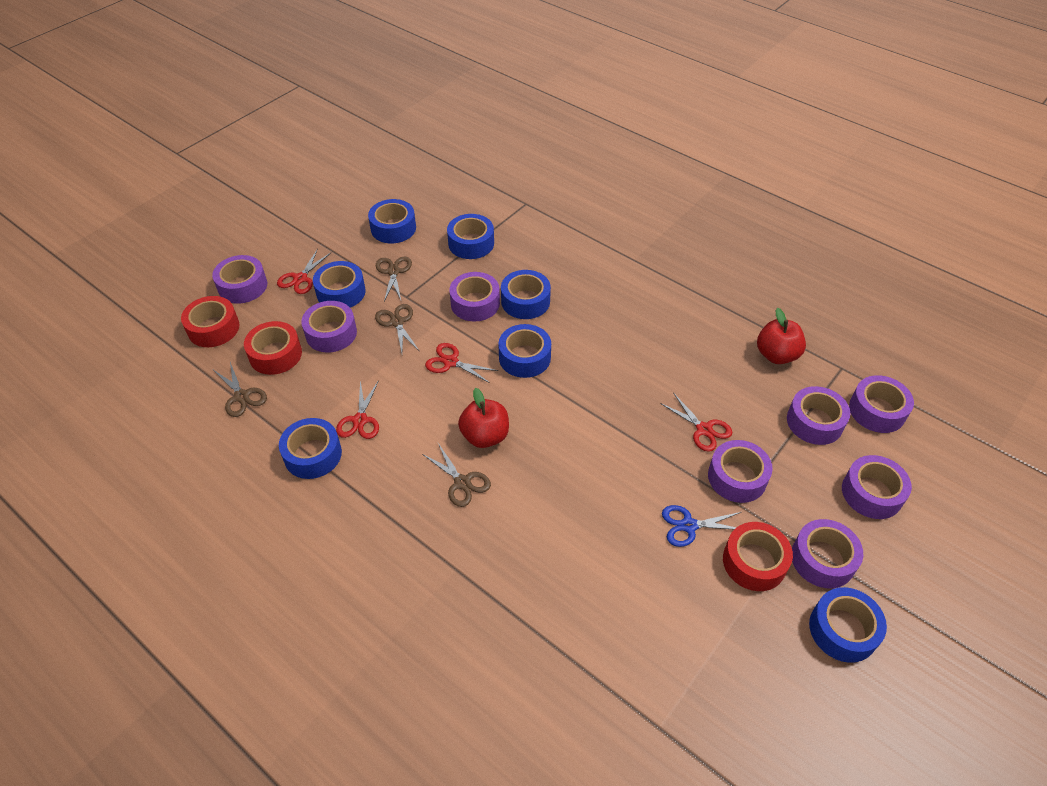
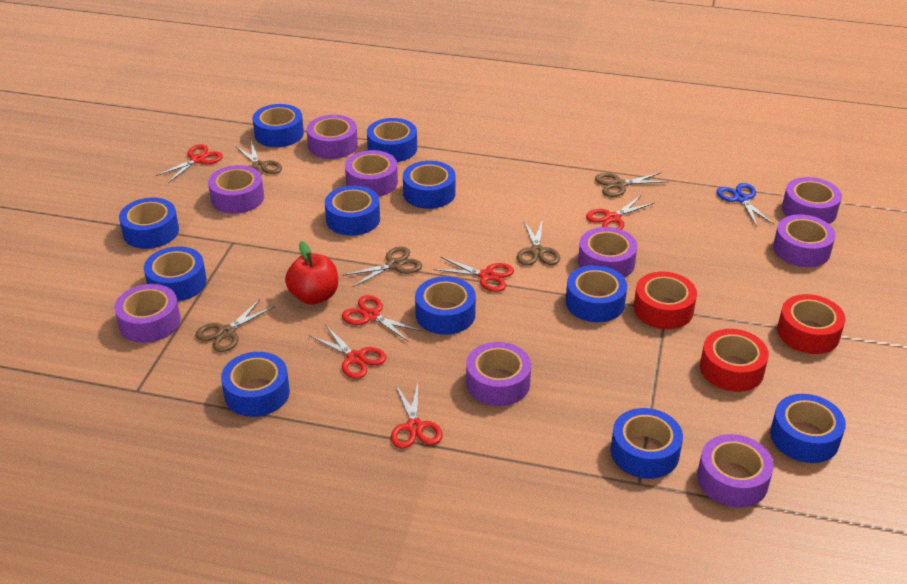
blue tape: [279,418,342,479] [313,261,366,308] [368,199,416,243] [447,214,494,259] [498,324,551,378] [501,270,551,319] [809,587,887,663] = 7 -> [119,198,179,249] [144,246,207,302] [221,352,290,417] [252,104,304,147] [325,185,380,236] [367,118,417,162] [403,161,456,209] [415,276,476,335] [566,265,627,322] [611,408,683,479] [770,394,846,463] = 11
brown scissors: [214,362,267,417] [375,304,419,353] [376,257,412,302] [422,443,491,507] = 4 -> [195,299,275,352] [235,141,282,175] [343,246,422,288] [517,219,560,265] [595,173,667,197] = 5
purple tape: [212,255,267,304] [301,301,357,353] [449,272,500,321] [708,440,773,503] [787,386,850,445] [792,519,863,588] [842,455,912,519] [849,375,914,433] = 8 -> [114,284,181,343] [208,165,264,214] [307,115,358,159] [345,150,398,197] [466,342,531,406] [578,227,637,278] [697,434,774,508] [773,215,836,267] [782,177,842,224] = 9
red apple: [458,388,509,448] [757,308,806,364] = 2 -> [285,241,338,305] = 1
red scissors: [277,248,331,294] [336,380,379,439] [425,343,498,383] [660,394,733,452] = 4 -> [156,144,223,183] [309,325,386,379] [342,295,422,342] [391,383,443,449] [433,257,514,292] [586,195,654,230] = 6

